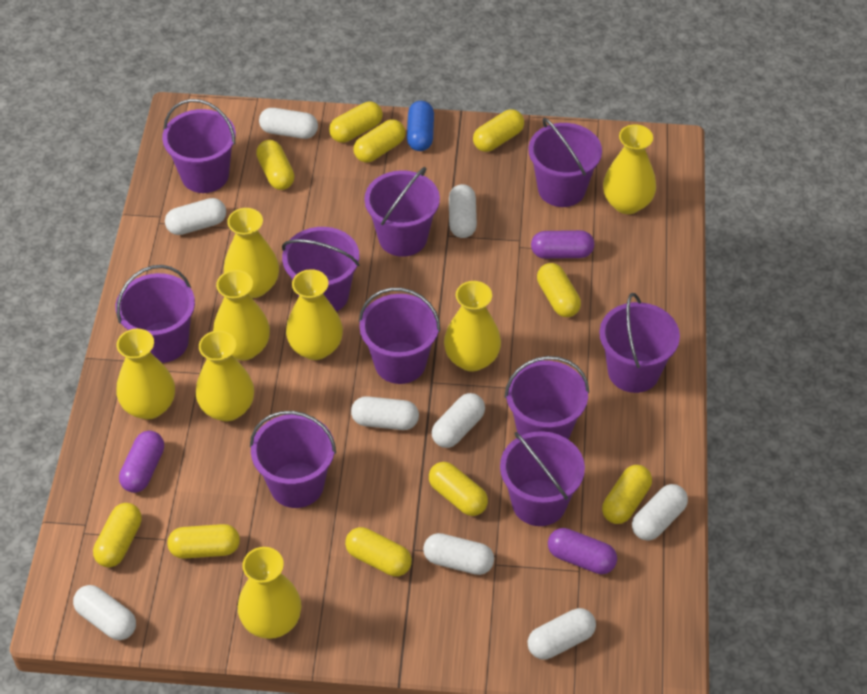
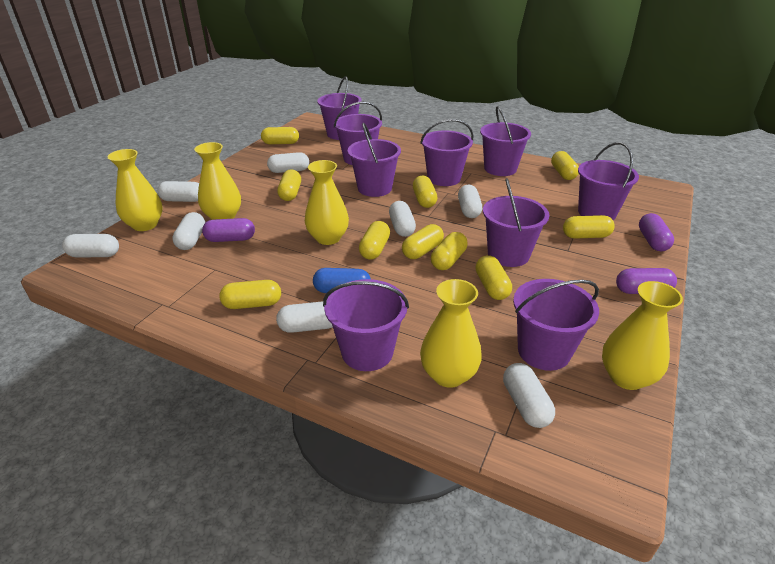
purple bucket: [115,265,195,363] [162,99,236,193] [250,411,336,508] [282,227,360,312] [359,288,440,384] [364,167,440,257] [500,431,585,526] [505,356,589,440] [528,118,602,207] [599,293,680,393] = 10 -> [317,76,362,140] [323,279,409,371] [334,102,382,165] [348,123,401,197] [420,119,474,186] [480,106,531,176] [483,178,550,267] [513,279,599,371] [578,142,639,220] = 9
white capsule: [73,585,136,640] [165,198,226,235] [259,108,318,139] [351,396,419,430] [423,533,494,575] [431,393,485,448] [449,184,477,238] [528,608,596,659] [632,484,688,541] = 9 -> [62,234,119,257] [157,181,199,202] [172,212,205,250] [267,152,309,173] [276,301,333,333] [389,201,416,237] [458,185,482,218] [503,363,555,428] = 8
yellow vase: [116,329,175,420] [196,331,254,421] [213,270,270,361] [224,208,279,298] [238,547,301,639] [286,269,343,360] [444,281,501,372] [603,124,656,214] = 8 -> [107,149,163,231] [194,142,241,220] [305,160,349,245] [420,279,482,388] [602,281,683,390] = 5

